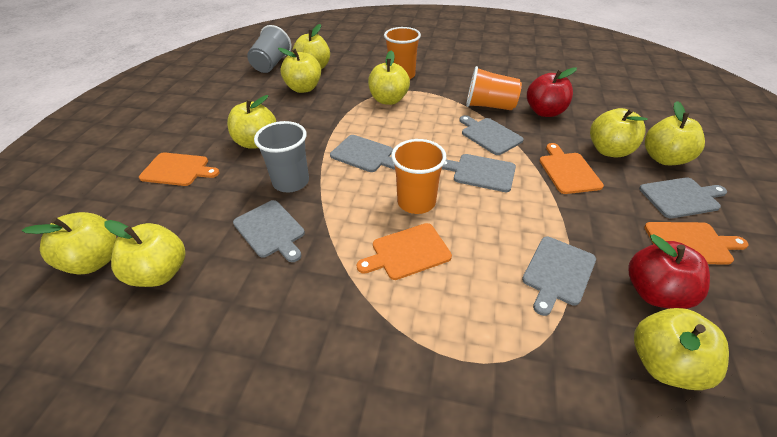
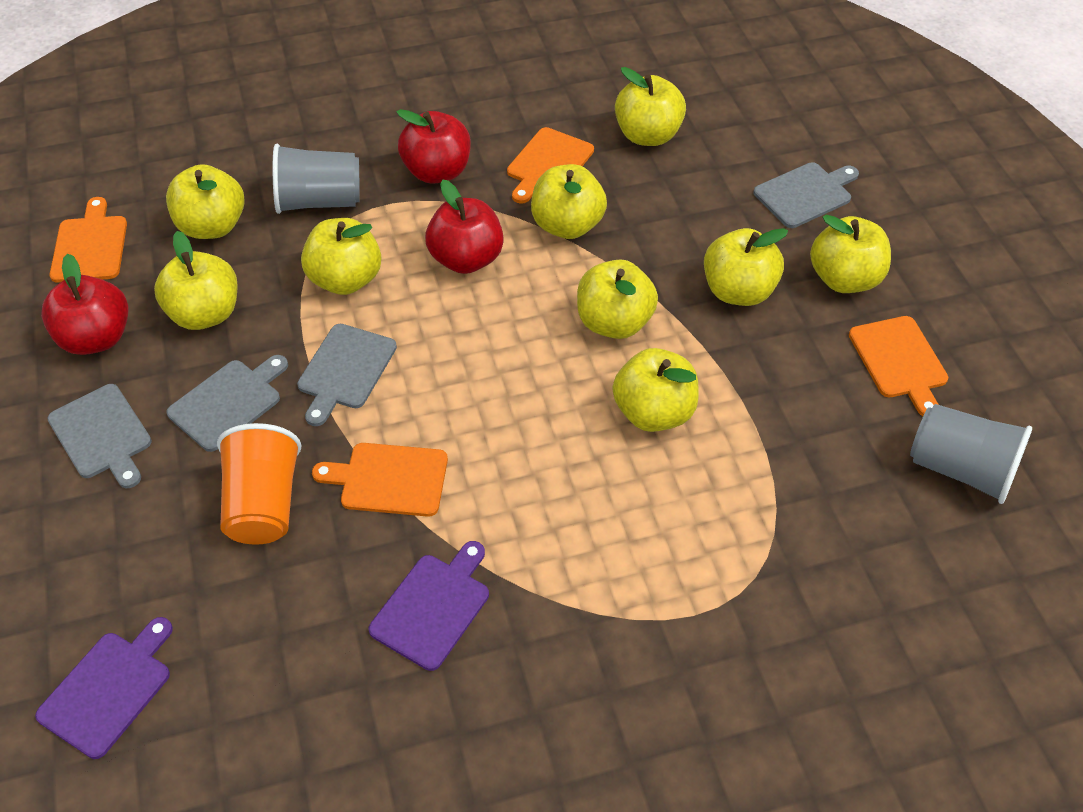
grey cutting board: [233,200,305,262] [330,135,395,172] [442,154,516,192] [459,115,524,155] [522,237,596,316] [639,177,727,218] = 6 -> [47,384,152,488] [167,355,288,452] [297,324,397,426] [753,162,859,228] = 4
orange cup: [384,27,421,79] [391,139,446,214] [466,66,522,110] = 3 -> [217,423,302,545] = 1
purple cutting board: none = 0 -> [35,617,173,759] [369,541,489,671] = 2
red apple: [527,67,577,117] [628,234,710,309] = 2 -> [41,254,129,355] [396,109,471,184] [425,180,504,274] = 3

